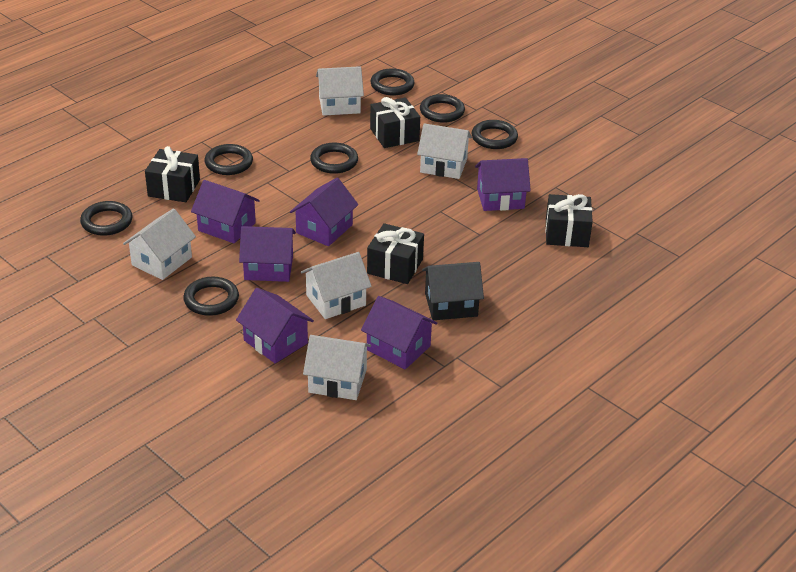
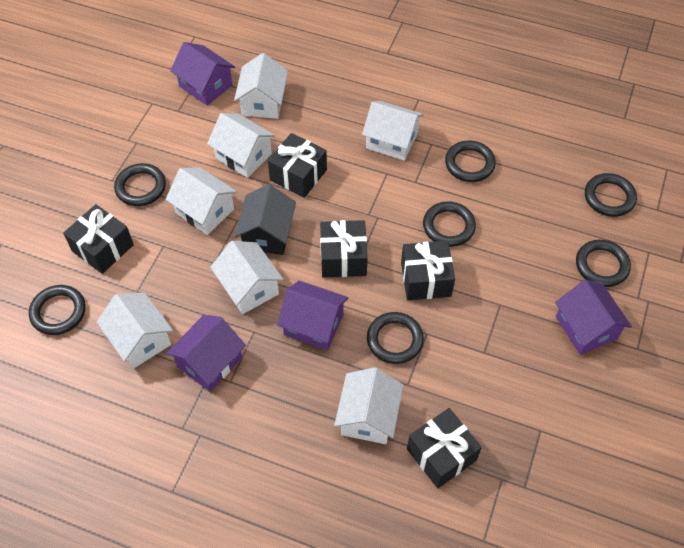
black gift: [145,146,200,202] [367,223,424,284] [370,97,420,148] [545,194,593,247] = 4 -> [63,204,134,274] [268,133,327,198] [320,220,368,277] [401,241,455,300] [407,408,482,488] = 5
purple house: [191,180,260,243] [236,288,314,363] [239,226,296,282] [290,178,359,246] [361,296,437,369] [475,158,531,211] = 6 -> [166,315,246,392] [170,42,235,105] [277,281,348,350] [555,279,632,355] = 4
white house: [123,208,196,280] [301,252,372,319] [303,335,371,400] [316,66,364,116] [417,123,472,179] = 5 -> [97,293,173,368] [165,167,237,235] [207,113,275,178] [210,241,284,314] [234,53,288,119] [334,367,403,444] [362,101,424,161] = 7

